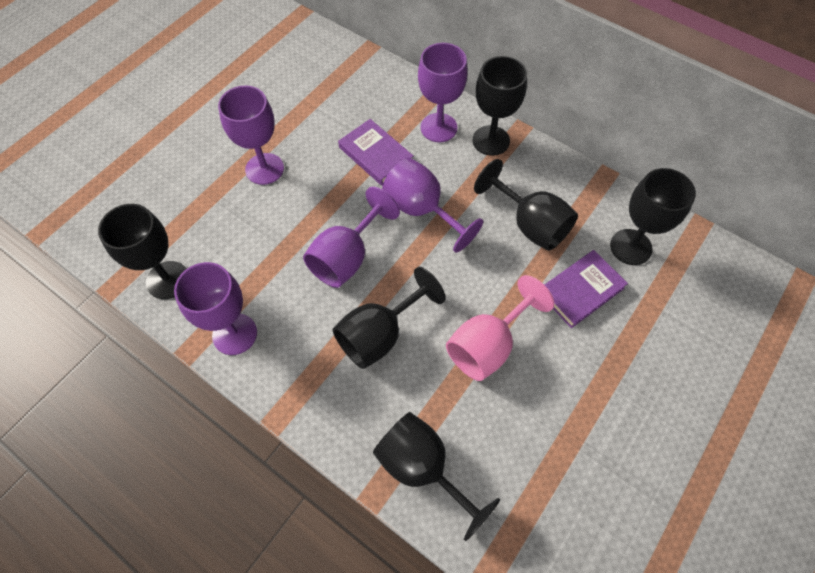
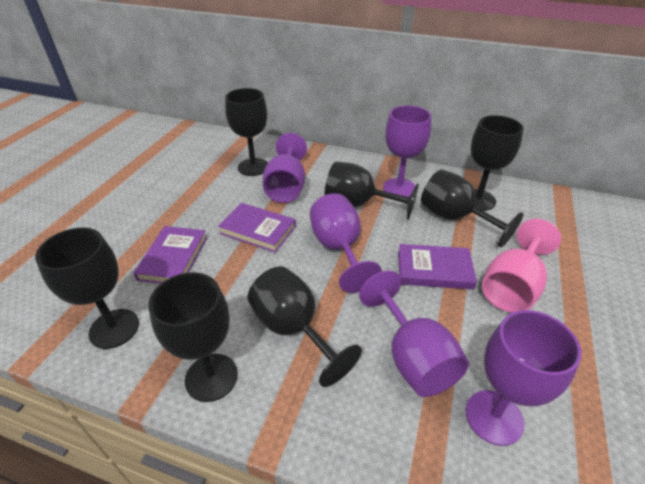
black goblet: [98,204,186,299] [333,267,446,369] [373,412,500,541] [473,56,527,156] [474,159,578,251] [610,168,696,265] = 6 -> [35,228,139,349] [148,272,238,402] [225,88,268,176] [247,266,362,387] [325,162,419,220] [421,170,524,247] [471,115,524,211] = 7
purple book: [338,119,413,186] [544,250,628,328] = 2 -> [134,226,207,284] [218,203,296,253] [398,244,477,290] = 3

